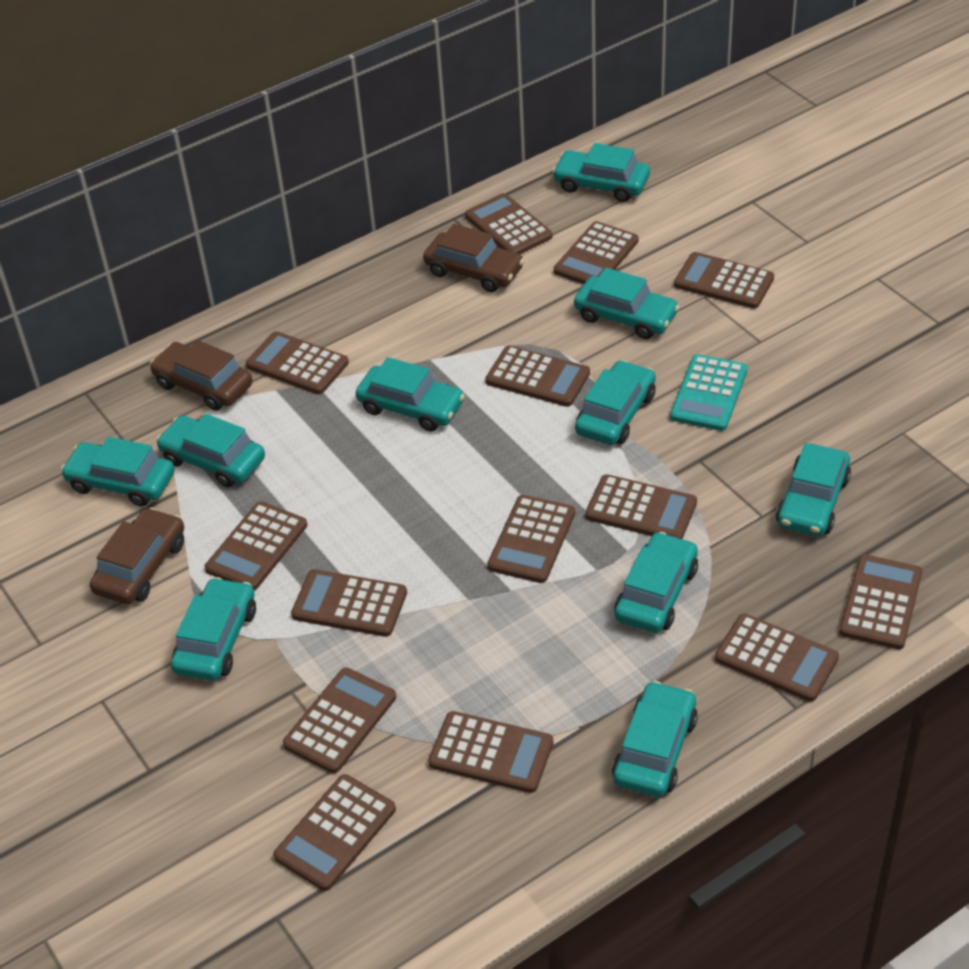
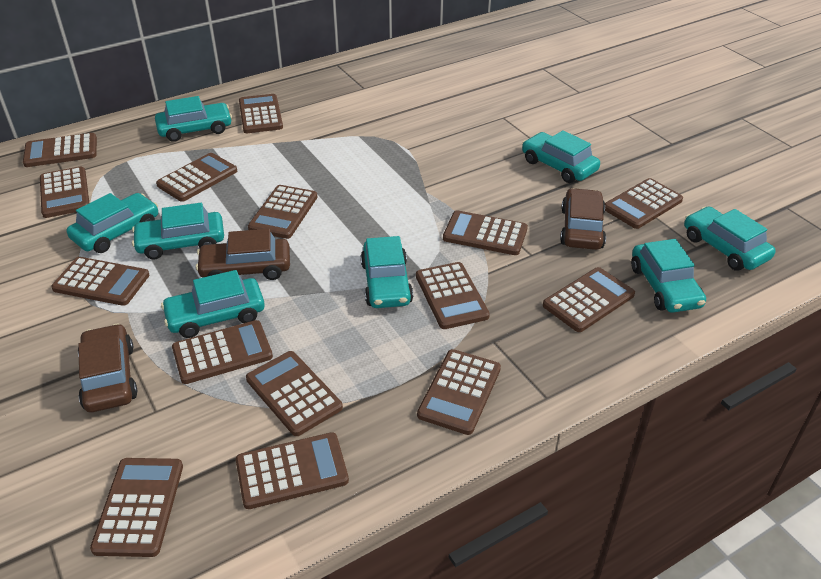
brown calculator: [205,502,307,591] [246,331,349,395] [274,774,396,891] [283,668,396,773] [291,569,407,637] [428,711,553,793] [465,193,552,254] [486,345,590,407] [488,495,575,583] [554,221,639,285] [585,474,697,539] [674,252,774,309] [715,613,839,702] [839,554,922,649] = 14 -> [23,133,97,167] [40,166,89,218] [51,257,149,306] [90,458,183,557] [156,153,237,202] [172,320,273,384] [236,432,349,509] [239,94,283,133] [246,351,343,436] [248,185,317,239] [416,262,490,329] [417,349,501,435] [443,210,528,255] [543,267,635,332] [605,178,683,229] = 15
turquoise calculator: [670,354,748,431] = 1 -> none = 0
turquoise car: [61,437,175,507] [156,414,265,487] [171,577,256,681] [356,357,465,431] [552,143,650,202] [574,268,680,339] [575,360,656,445] [612,681,698,797] [614,532,698,633] [776,443,851,536] = 10 -> [67,193,158,253] [132,203,224,259] [155,96,232,142] [161,270,265,338] [361,236,413,308] [522,130,600,183] [631,239,706,313] [684,206,776,271] = 8

